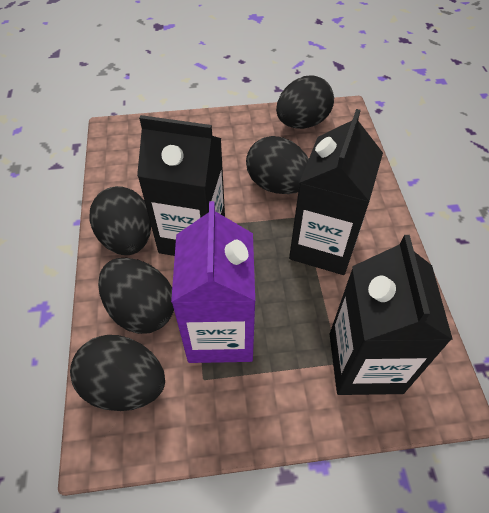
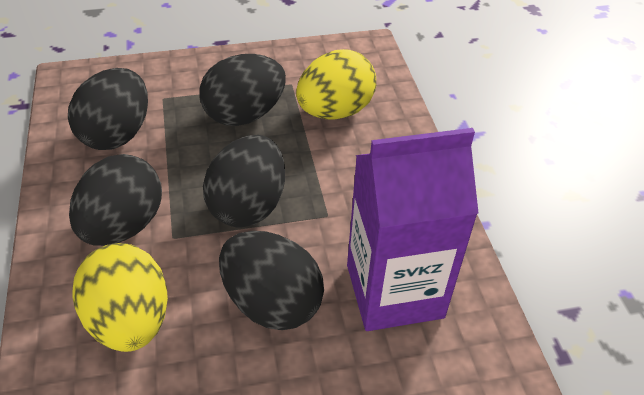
black carton: [137,115,225,256] [289,109,383,275] [330,235,453,395] = 3 -> none = 0
yellow egg: none = 0 -> [72,243,168,352] [296,49,376,119] = 2

